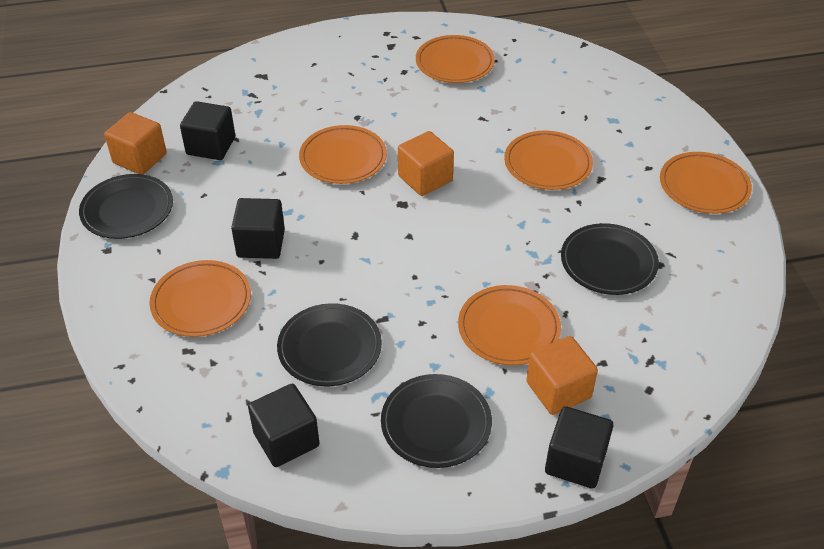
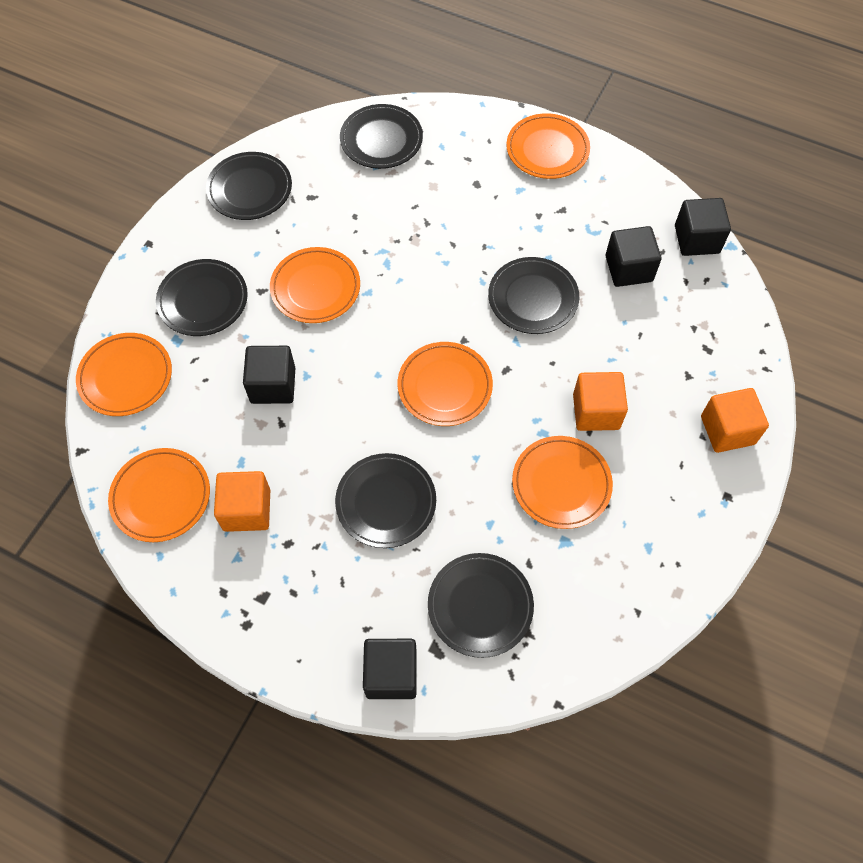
black plate: [79,174,173,239] [277,303,382,387] [381,374,492,468] [561,223,659,295] = 4 -> [156,259,248,336] [206,152,292,220] [335,453,436,548] [340,104,423,169] [428,553,534,658] [488,257,579,334] = 6

